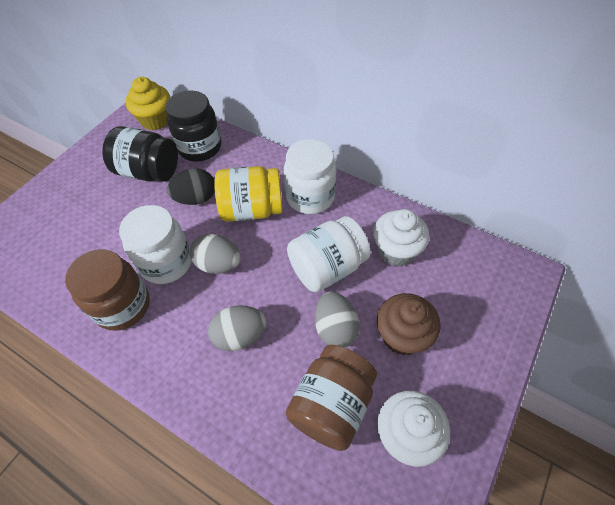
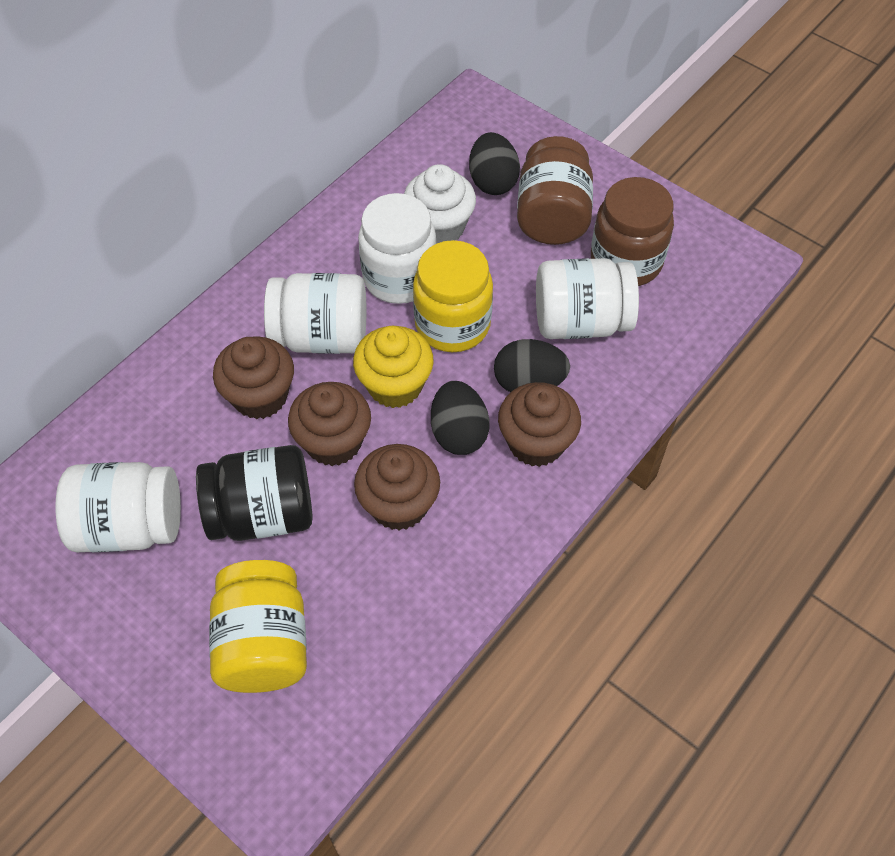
black egg: [167,168,215,205] = 1 -> [431,381,490,455] [469,132,520,195] [494,339,570,392] = 3
black jar: [102,126,178,182] [165,90,222,162] = 2 -> [196,445,313,541] = 1
brown cupcake: [377,293,441,356] = 1 -> [213,336,294,419] [288,382,371,466] [354,444,440,531] [498,382,581,467] = 4
grey egg: [190,234,241,274] [208,305,266,351] [315,292,360,348] = 3 -> none = 0
white cupcake: [373,209,430,266] [377,391,450,467] = 2 -> [404,164,476,244] = 1
white jar: [119,205,192,284] [284,139,337,214] [287,216,371,292] = 3 -> [55,462,181,552] [264,273,366,354] [358,193,436,304] [536,258,639,339] = 4
yellow jar: [214,166,283,222] = 1 -> [209,560,307,693] [413,240,493,352] = 2

